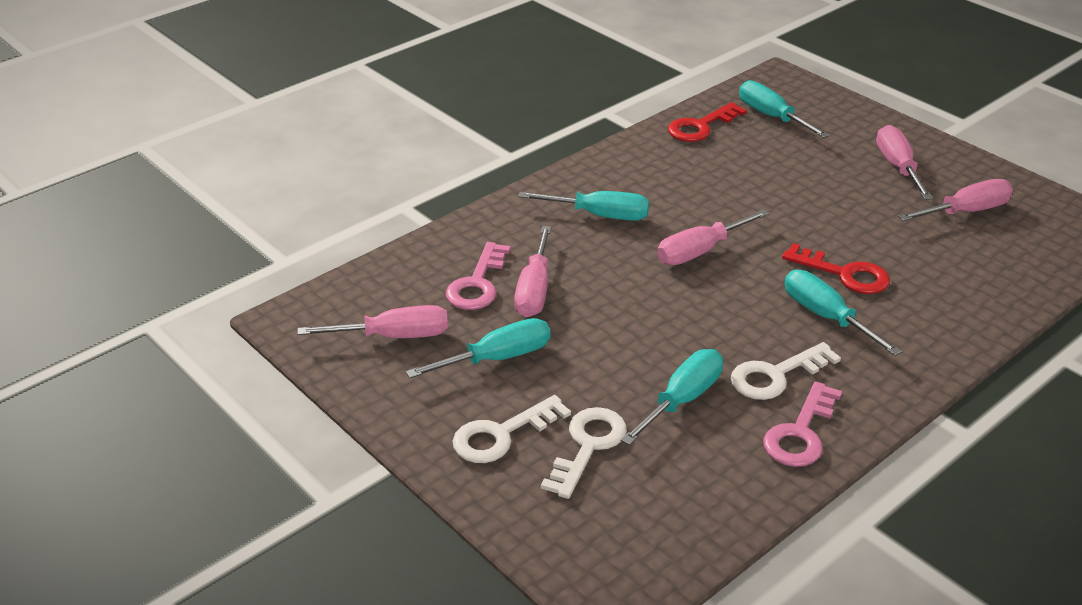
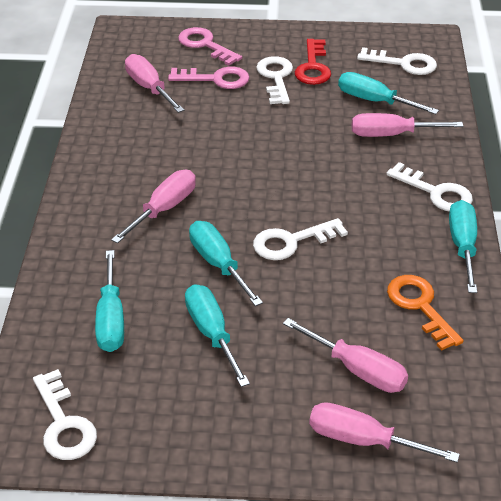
orange key: none = 0 -> [387,275,464,351] = 1
red key: [668,102,747,142] [782,243,890,294] = 2 -> [295,39,331,85] = 1
white key: [453,395,571,463] [541,407,627,499] [731,342,841,400] = 3 -> [33,369,97,460] [253,218,348,260] [256,56,293,104] [357,47,437,75] [386,162,473,211] = 5

